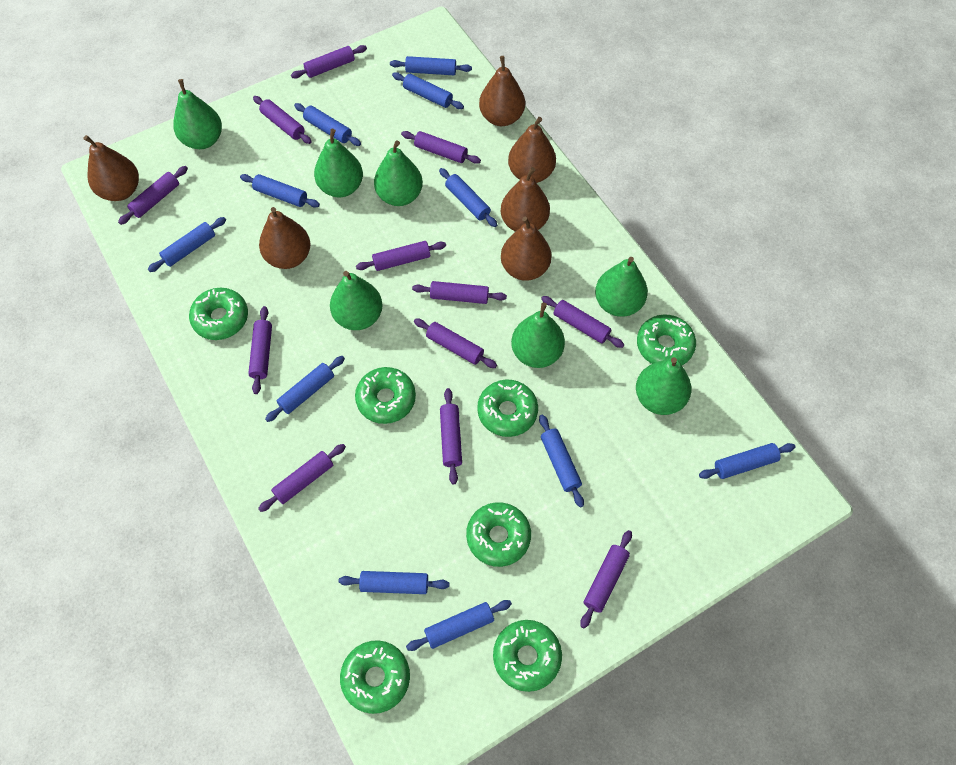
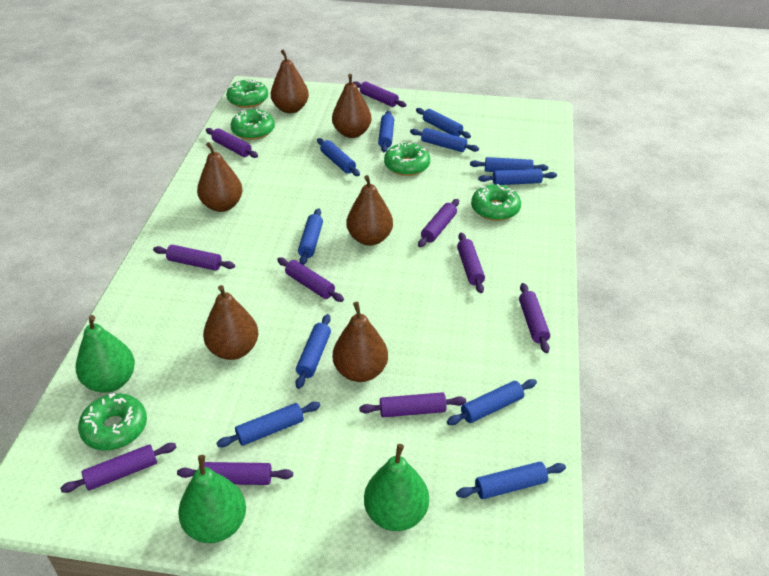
green donut: [189,288,248,340] [340,640,410,714] [355,367,416,424] [466,502,531,567] [477,380,538,437] [493,620,562,692] [637,314,696,365] = 7 -> [78,393,147,450] [226,80,268,108] [230,109,275,140] [384,142,430,176] [471,184,521,221] = 5
green pear: [173,79,222,149] [314,129,363,197] [330,271,383,330] [374,140,423,206] [511,302,565,368] [595,257,648,317] [636,357,691,415] = 7 -> [76,315,135,393] [178,455,246,543] [364,444,429,531] = 3
purple rolling pin: [118,166,188,225] [248,306,272,394] [253,96,312,144] [258,444,346,512] [291,45,367,79] [356,241,446,271] [401,131,481,164] [412,281,507,304] [414,318,497,368] [440,388,462,484] [541,296,624,348] [580,530,632,628] = 12 -> [60,443,176,493] [153,245,235,271] [177,462,293,485] [206,128,258,158] [277,258,344,302] [353,81,406,107] [359,392,466,417] [418,199,459,247] [457,233,485,293] [519,283,550,353] = 10

